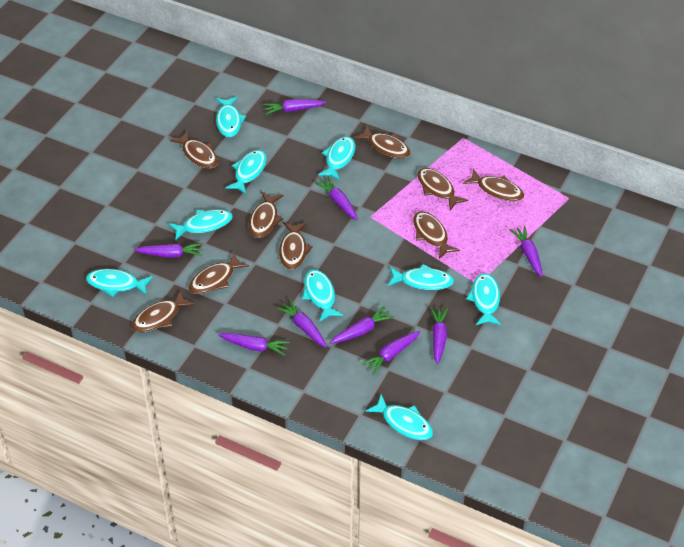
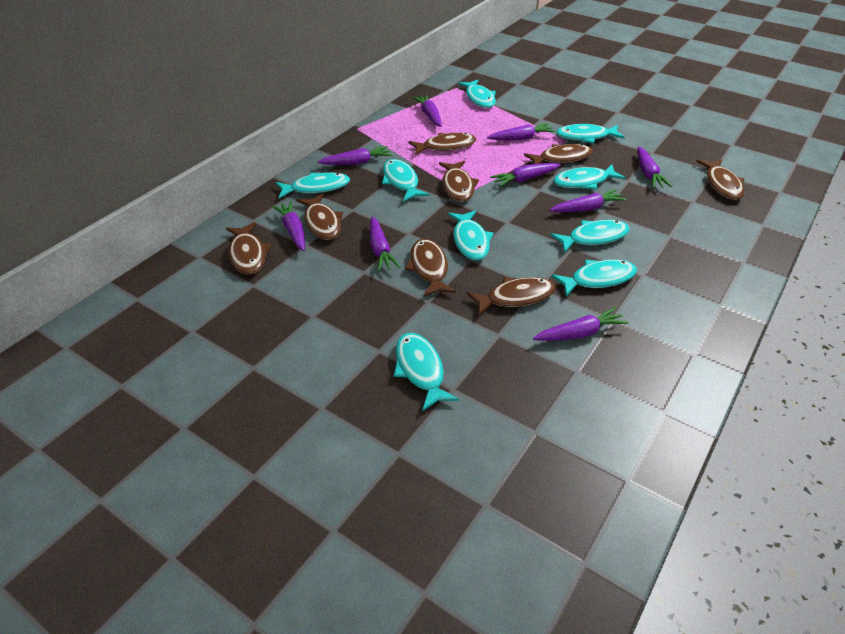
brown fish: [132,290,195,332] [170,131,218,169] [189,252,249,294] [249,191,284,238] [279,222,313,270] [354,126,410,159] [413,211,460,259] [417,168,468,210] [463,169,524,201] = 9 -> [226,222,271,275] [296,194,343,240] [405,239,456,297] [408,133,476,155] [439,161,479,202] [467,277,556,316] [524,144,593,164] [696,159,745,200] = 8

